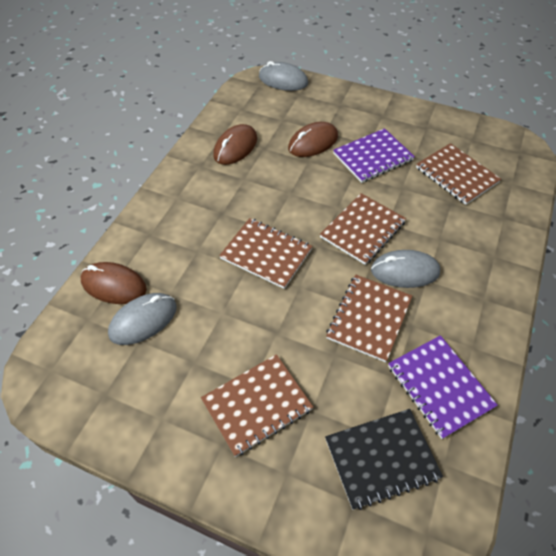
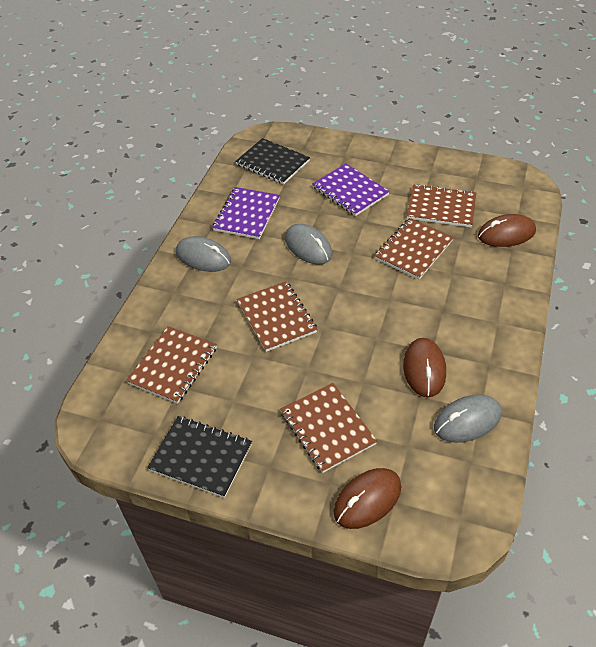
black notebook: [325,409,443,510] = 1 -> [147,416,252,498] [235,138,310,185] = 2

